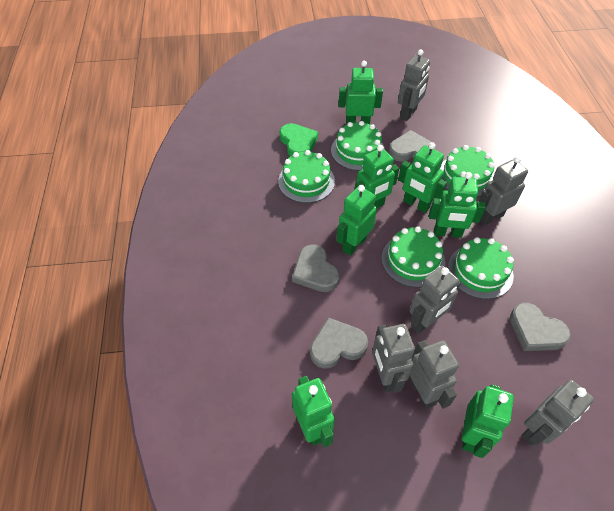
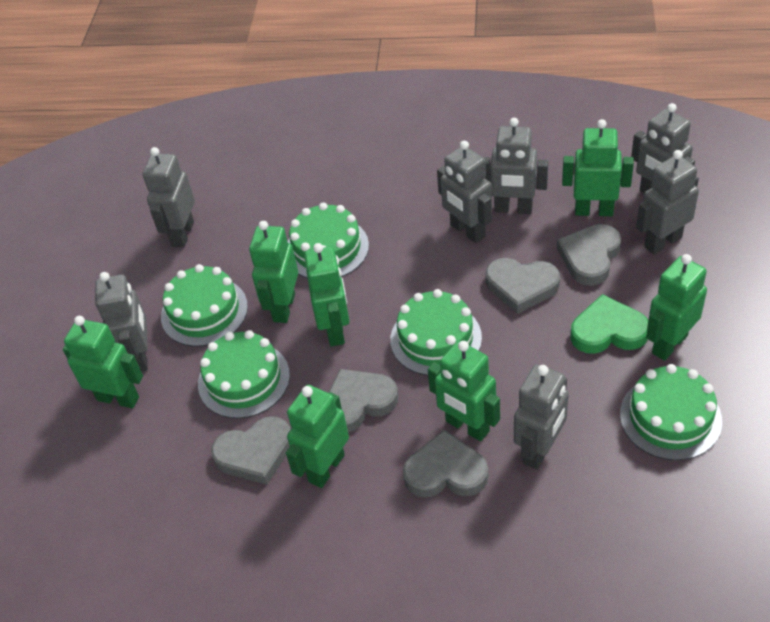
grey heart: [292,244,339,292] [310,317,368,369] [389,130,436,162] [510,303,571,351] = 4 -> [211,416,291,485] [328,369,399,433] [403,430,488,498] [485,258,560,314] [557,224,621,286] = 5
grey robot: [372,324,415,393] [398,49,430,121] [409,266,461,334] [410,340,459,409] [478,156,528,226] [522,380,594,445] = 6 -> [95,272,148,372] [143,147,195,248] [437,141,492,243] [484,118,548,214] [514,364,569,470] [631,103,695,193] [636,150,699,255] = 7

